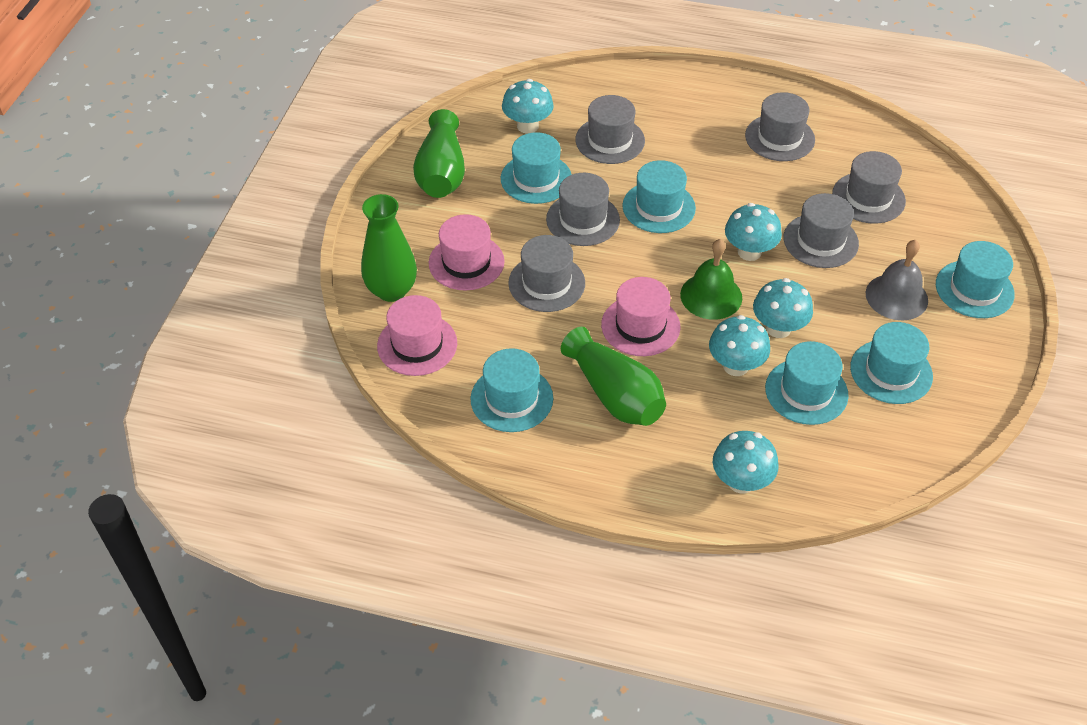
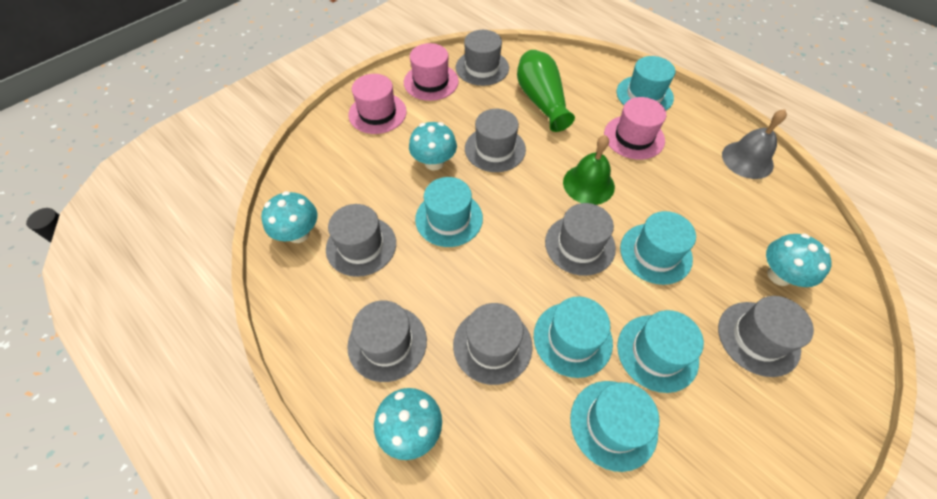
green vase: [361,194,417,302] [413,109,465,198] [561,327,666,426] = 3 -> [517,50,575,132] = 1
grey hat: [508,235,585,312] [546,173,620,246] [575,95,645,164] [745,92,815,161] [783,193,859,268] [832,151,906,224] = 6 -> [326,204,396,277] [347,300,427,382] [453,303,533,385] [456,30,509,86] [465,109,526,172] [545,203,616,276] [718,296,814,377] = 7
turquoise mushroom: [502,79,554,133] [709,315,770,376] [713,431,779,494] [725,203,782,261] [753,278,813,338] = 5 -> [261,191,317,243] [374,388,442,460] [409,122,457,171] [766,234,831,287] = 4

